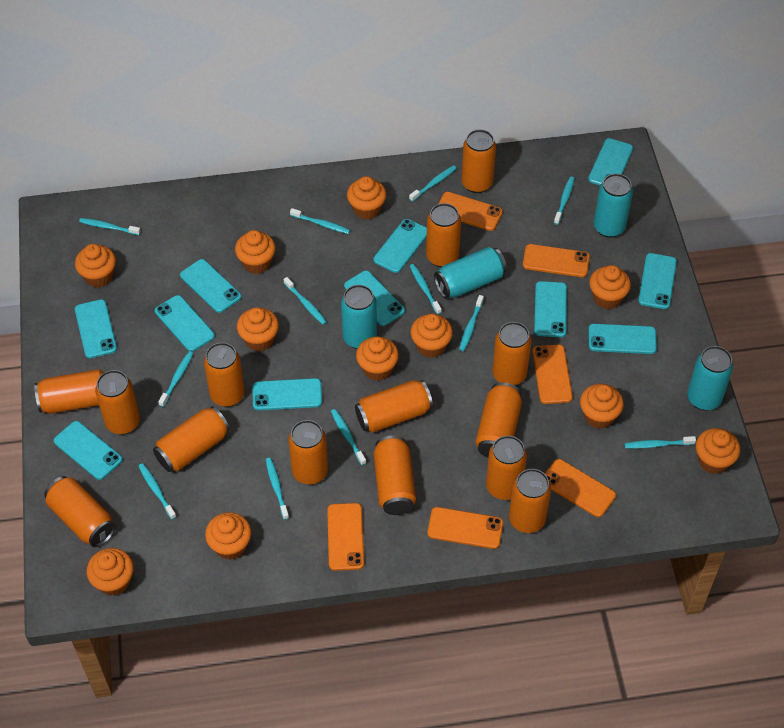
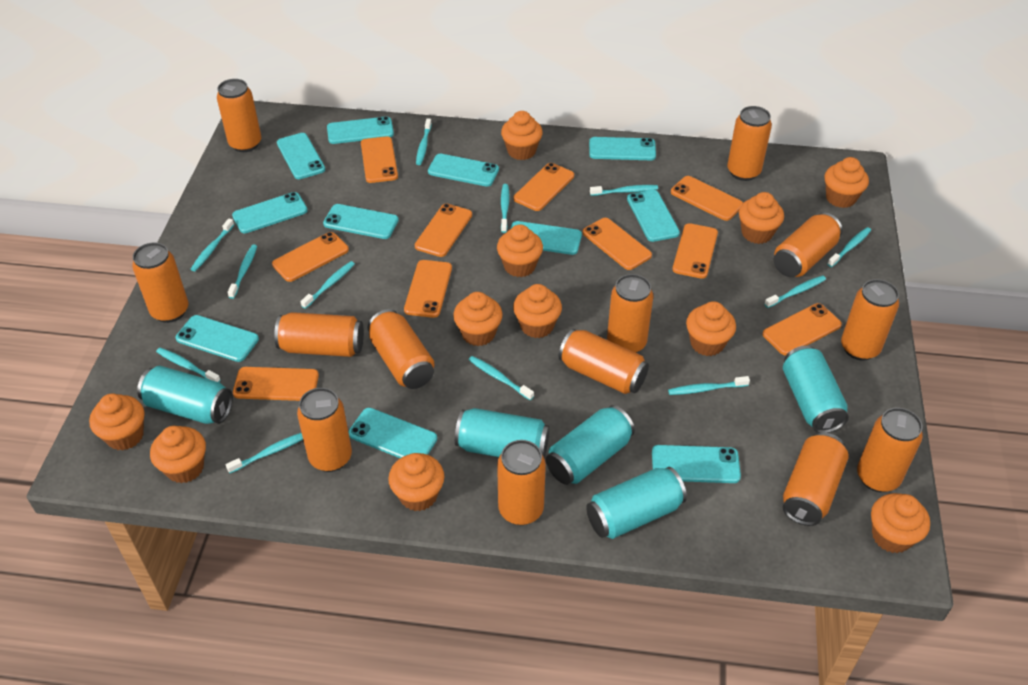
orange can: [34,369,104,414] [44,476,116,547] [95,370,140,435] [153,406,230,472] [204,343,245,407] [288,420,328,484] [355,380,433,433] [374,435,416,515] [426,203,461,267] [461,129,496,193] [476,382,522,458] [486,436,527,500] [492,322,531,386] [509,469,551,533] = 14 -> [132,242,188,323] [217,79,261,152] [274,312,364,357] [297,388,352,472] [368,309,434,389] [497,440,546,525] [558,329,649,394] [607,274,653,353] [727,106,772,181] [774,212,842,277] [783,432,849,526] [841,279,899,361] [857,408,923,492] = 13
orange phone: [327,503,364,571] [427,507,503,549] [438,192,503,231] [523,244,590,277] [532,345,573,404] [545,459,616,517] = 6 -> [233,367,319,401] [272,232,349,282] [361,136,398,183] [404,260,452,318] [415,204,472,257] [514,163,574,211] [583,218,652,270] [671,176,743,221] [673,223,718,279] [763,303,842,355] = 10
turquoise can: [341,285,377,349] [434,247,507,298] [594,174,633,238] [687,346,733,410] = 4 -> [137,366,233,424] [455,408,550,458] [546,405,635,485] [586,467,687,539] [783,346,849,433] = 5

